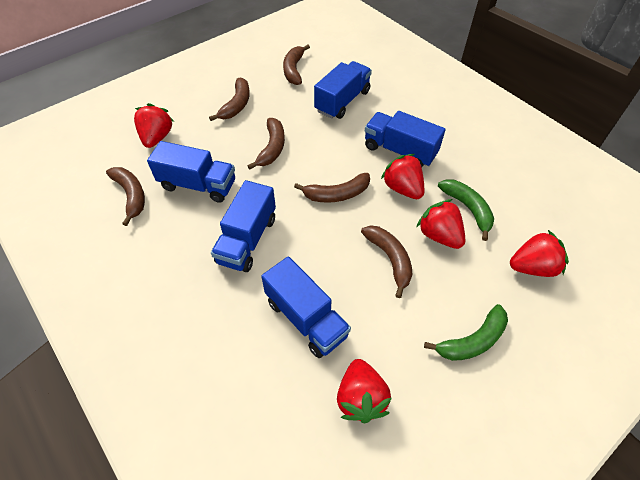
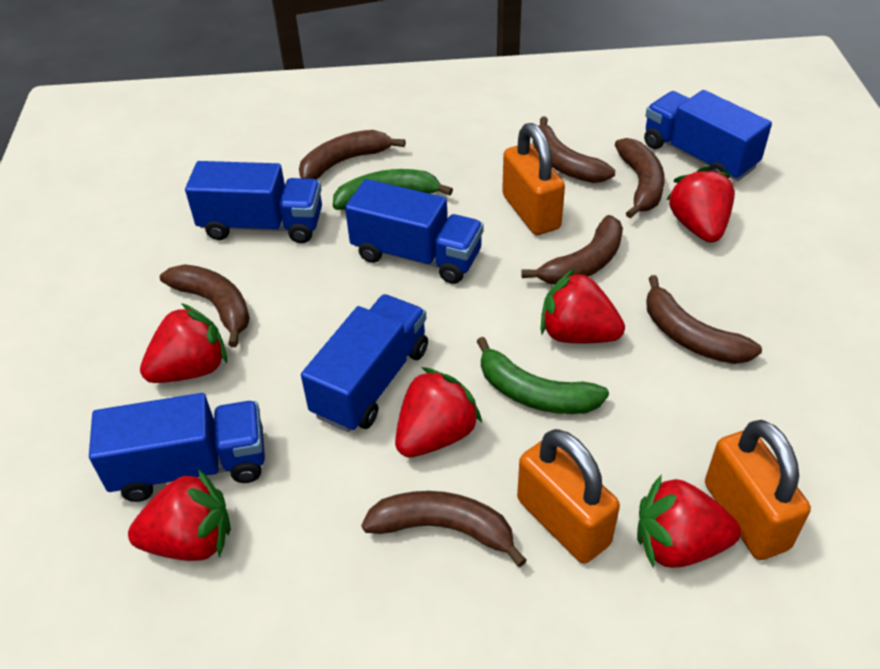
brown banana: [106,167,145,226] [209,77,250,121] [248,118,285,170] [283,45,310,85] [294,173,370,203] [361,225,413,298] = 6 -> [160,264,250,347] [299,130,405,179] [361,491,527,567] [521,215,623,284] [533,116,615,183] [615,138,665,219] [646,275,762,364] = 7
orange padlock: none = 0 -> [502,123,565,235] [517,429,620,563] [705,420,811,560] = 3
red strawberry: [134,103,174,148] [337,359,392,423] [381,154,424,199] [417,199,465,249] [510,230,569,277] = 5 -> [128,469,231,561] [140,303,227,383] [395,367,482,457] [541,269,625,343] [637,474,741,568] [666,166,735,243] = 6

